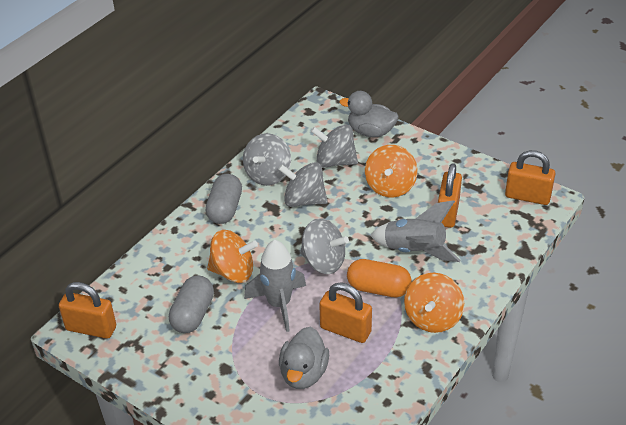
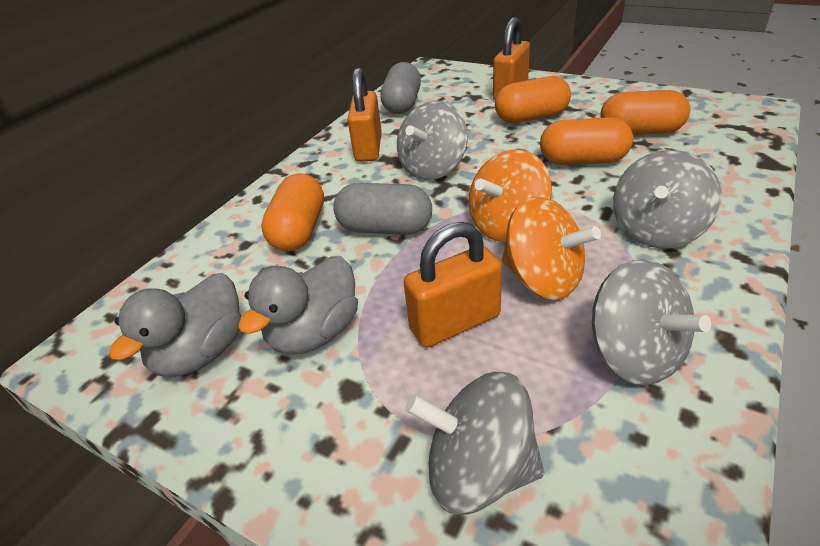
grey rocket: [244,240,306,332] [370,200,460,262] = 2 -> none = 0
orange capsule: [347,259,412,297] = 1 -> [261,173,324,251] [495,76,571,123] [540,117,633,165] [600,90,690,135] = 4
orange padlock: [59,282,116,339] [319,282,372,343] [438,163,462,228] [505,150,556,205] = 4 -> [347,68,382,162] [404,222,502,348] [493,17,530,100] = 3
orange spinning top: [207,230,258,283] [365,145,418,198] [404,273,464,333] = 3 -> [469,149,552,242] [502,196,601,300] = 2

